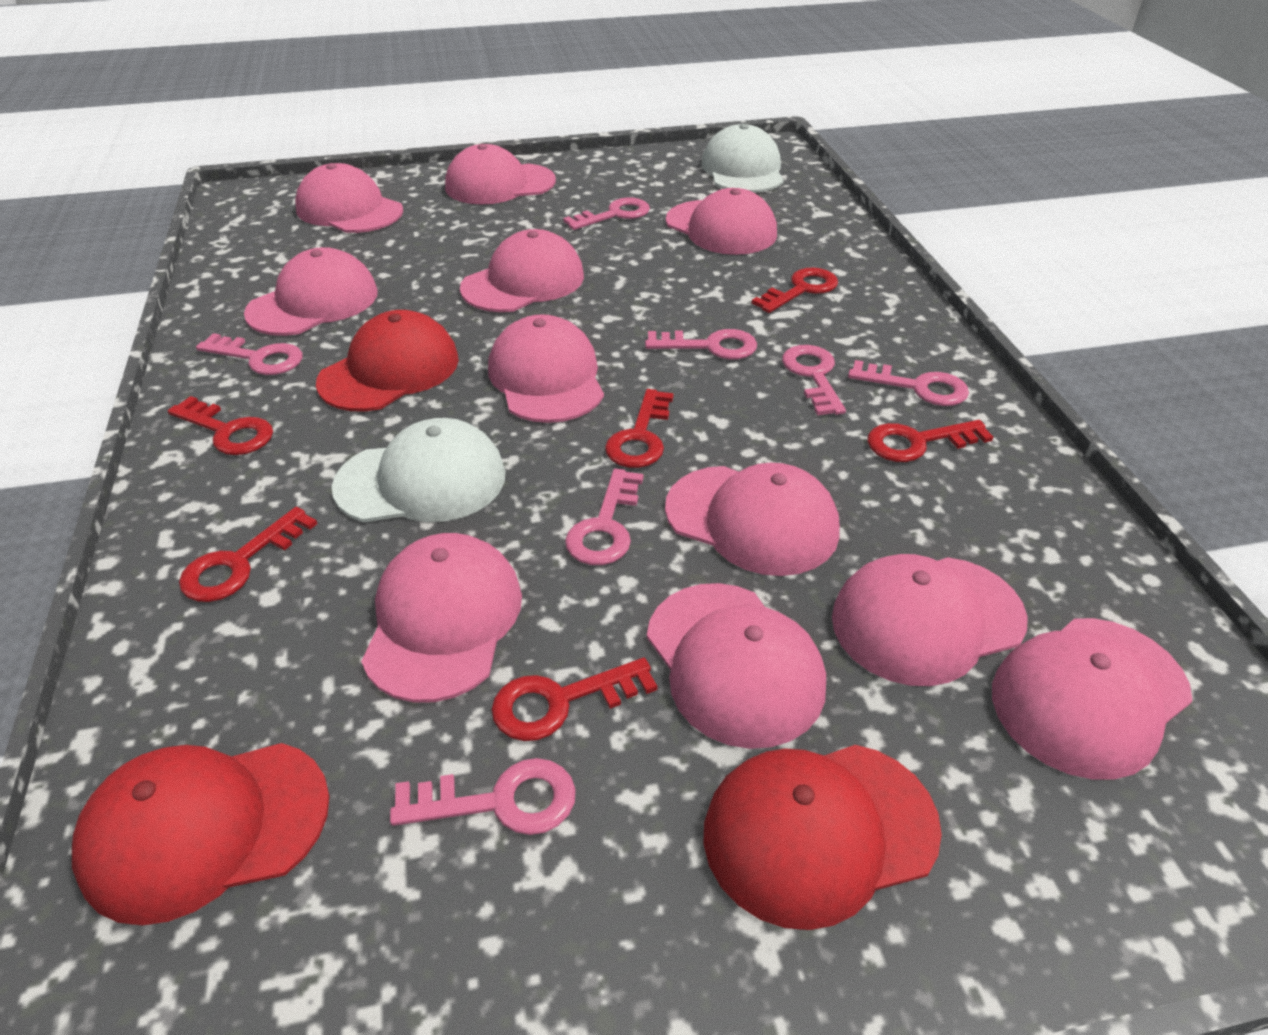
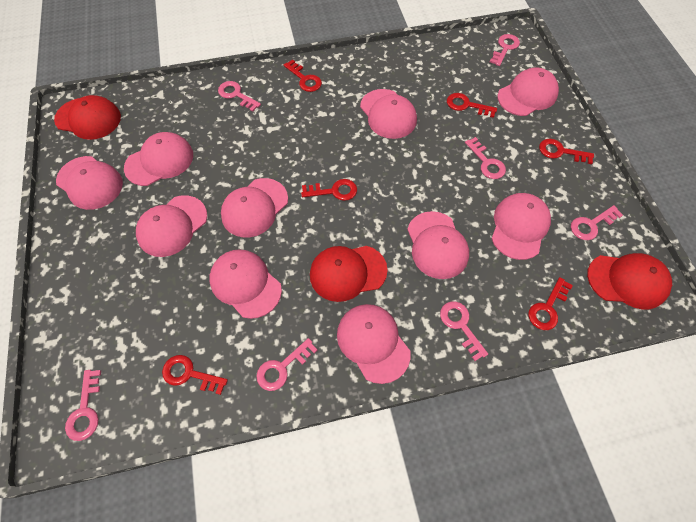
pink cap: [244,247,378,336] [295,163,403,233] [361,533,522,703] [445,144,556,204] [460,229,584,312] [488,314,604,423] [647,583,826,749] [665,463,840,576] [666,188,777,255] [832,554,1028,686] [992,618,1193,780] = 11 -> [56,156,123,210] [124,132,193,186] [136,195,207,257] [209,249,282,319] [221,178,288,237] [337,304,411,384] [360,89,417,139] [407,211,469,279] [491,193,551,260] [497,67,559,116] = 10
white cap: [332,418,506,522] [702,124,784,193] = 2 -> none = 0

